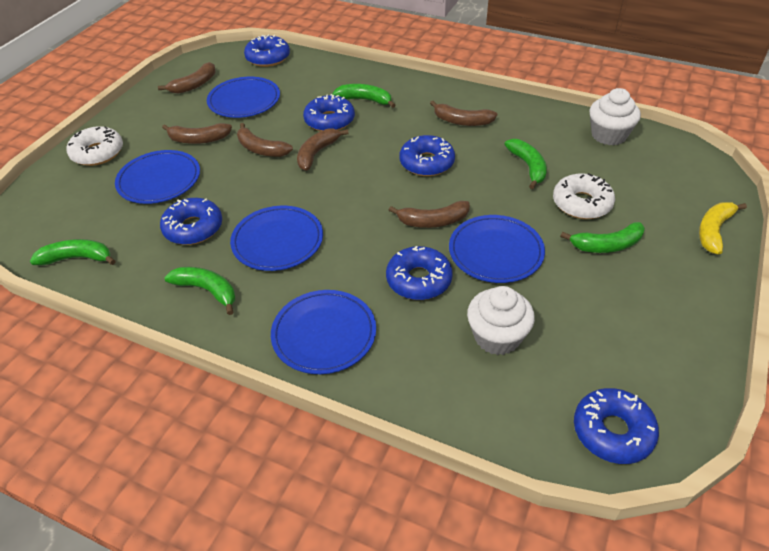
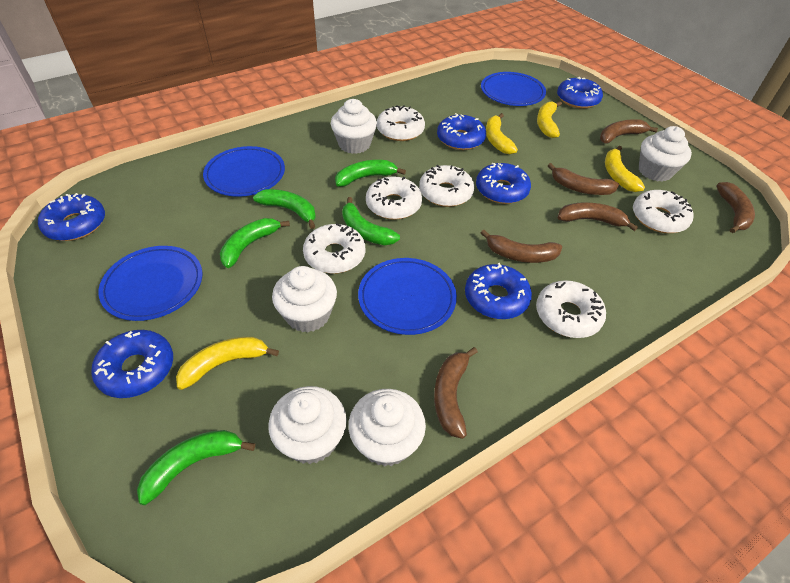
blue plate: [115,150,200,204] [207,77,280,118] [230,206,323,271] [271,290,376,374] [449,215,545,283] = 5 -> [98,246,202,321] [203,146,285,197] [358,258,457,335] [481,72,546,106] = 4
white cupcake: [467,286,535,355] [589,88,641,146] = 2 -> [268,386,347,464] [272,266,337,332] [331,99,377,154] [348,389,426,467] [639,126,692,182] = 5
white donut: [66,126,123,166] [553,173,615,219] = 2 -> [303,223,365,274] [366,176,422,220] [377,105,425,141] [419,165,474,207] [536,280,606,338] [633,190,694,233] = 6
yellow banana: [699,202,747,255] = 1 -> [176,337,279,390] [486,113,518,154] [537,101,562,138] [605,146,645,192] = 4

